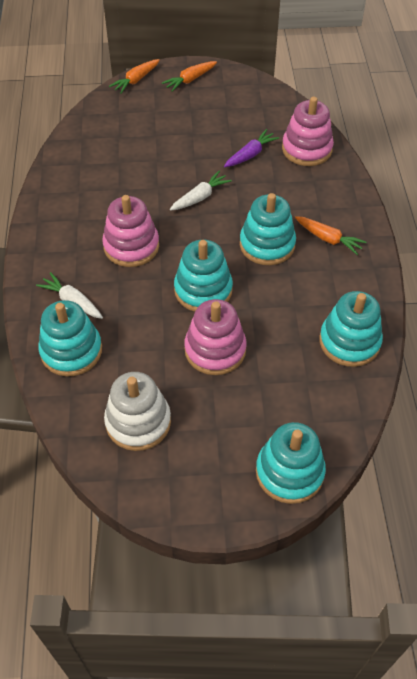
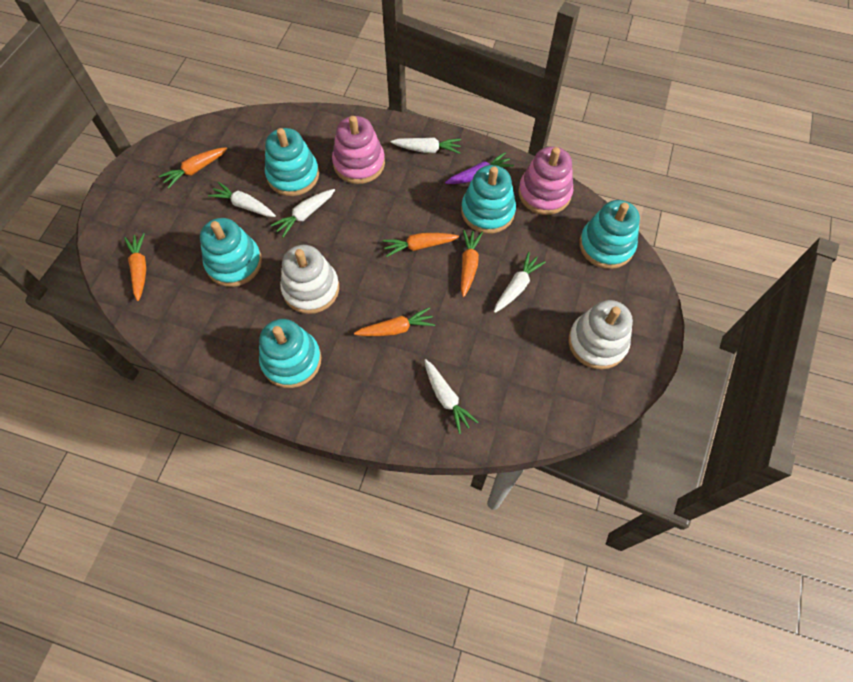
orange carrot: [109,59,160,93] [162,61,217,92] [295,216,366,255] = 3 -> [124,233,146,301] [159,147,227,189] [354,307,435,336] [382,233,459,257] [461,230,483,297] = 5
pink stacking toy: [102,195,159,267] [184,299,247,375] [282,97,334,166] = 3 -> [332,116,385,184] [518,146,573,215] = 2
white carrot: [36,272,103,319] [170,171,232,211] = 2 -> [208,182,276,217] [271,189,335,237] [391,137,461,154] [424,359,478,434] [494,252,546,313] = 5
white stacking toy: [104,372,171,451] = 1 -> [280,245,339,314] [568,300,633,369] = 2

